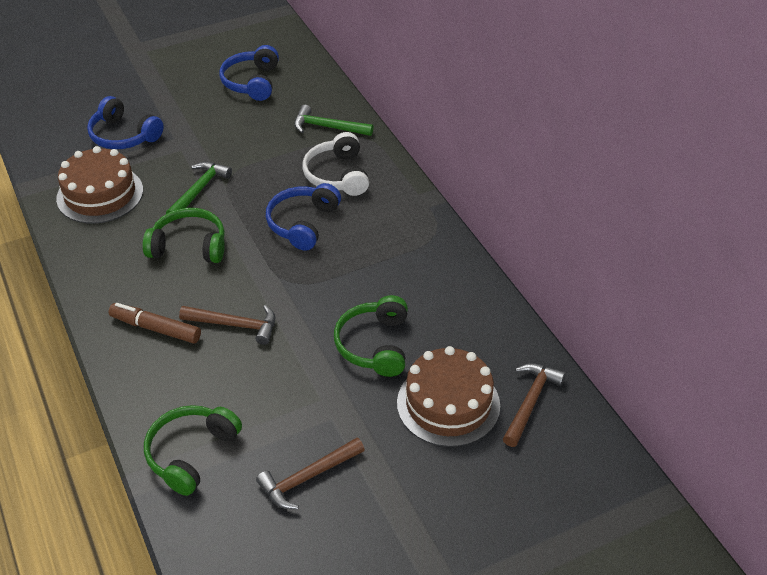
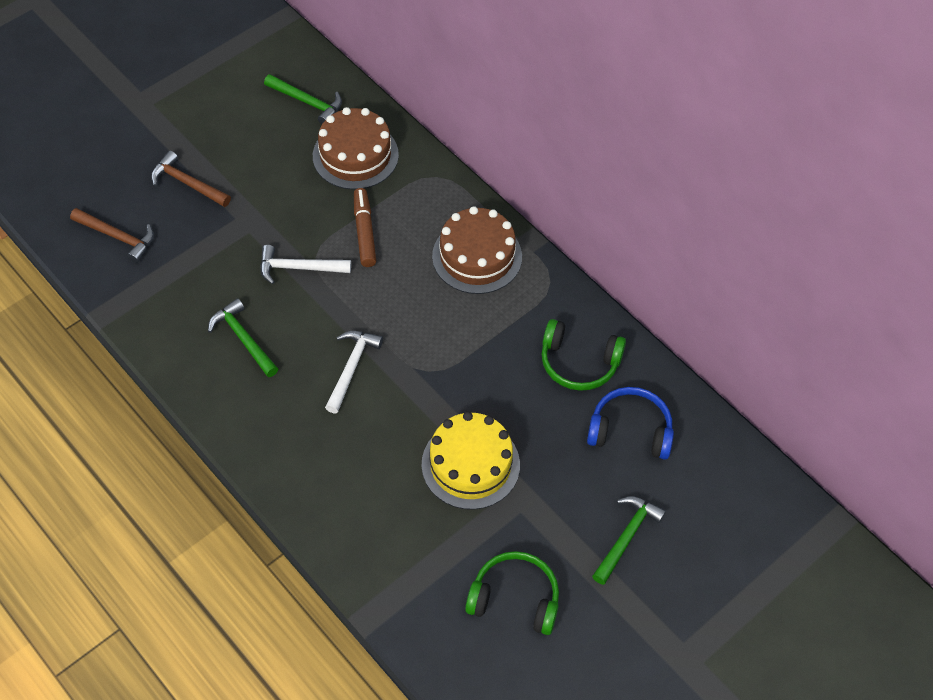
blue headphones: [87,96,164,149] [219,45,279,101] [266,183,341,251] = 3 -> [587,387,674,460] = 1
brown hammer: [179,305,275,345] [256,438,365,509] [503,363,566,447] = 3 -> [70,208,154,263] [151,151,231,207] = 2
green hammer: [166,162,232,214] [294,105,373,136] = 2 -> [208,298,278,377] [264,74,342,124] [592,496,666,585] = 3
green headphones: [143,208,225,263] [144,405,242,496] [334,295,408,377] = 3 -> [465,551,559,635] [541,319,626,391] = 2
white hammer: none = 0 -> [260,245,351,284] [325,331,383,413] = 2
white headphones: [302,132,369,196] = 1 -> none = 0
yellow cake: none = 0 -> [422,412,520,510] = 1

